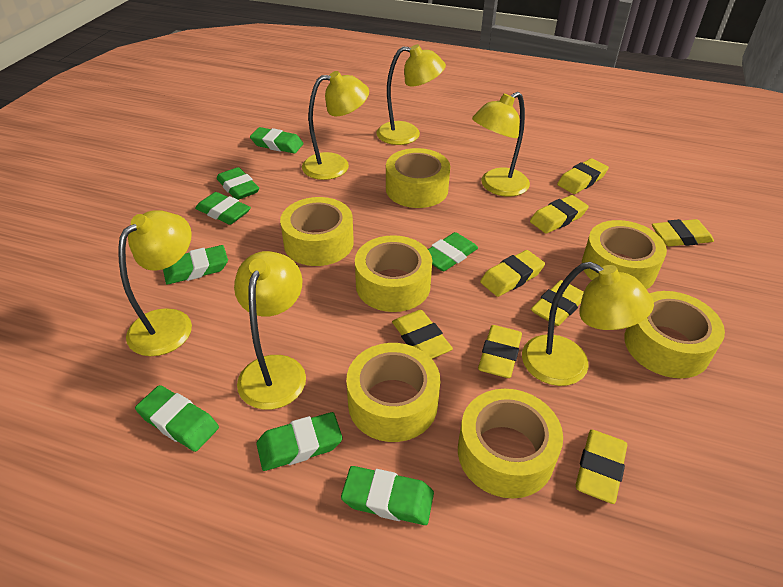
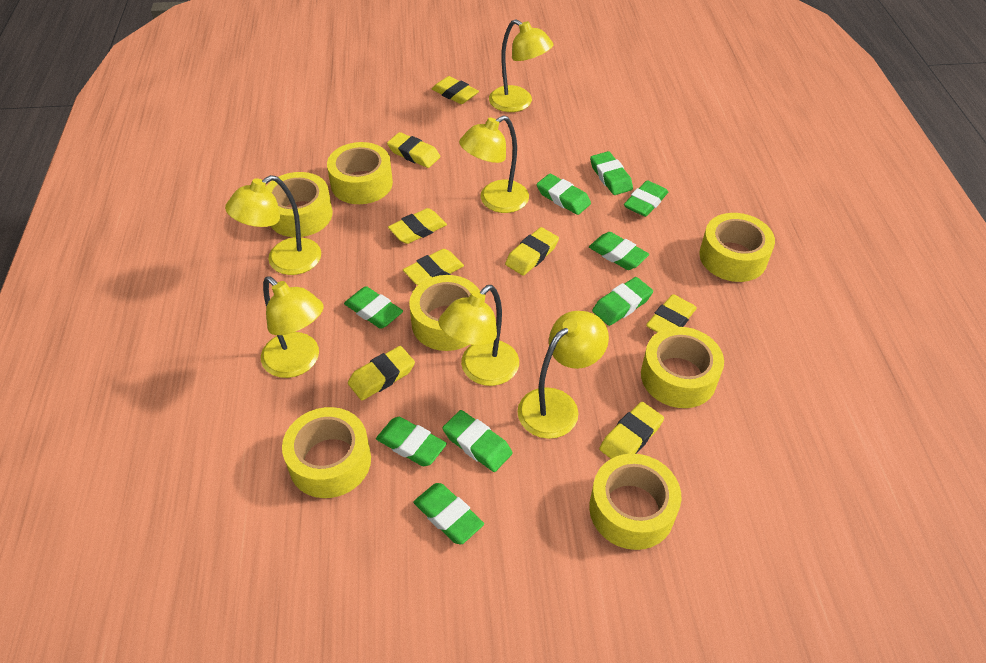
green eraser: [135,385,219,452] [163,245,228,285] [195,192,251,225] [217,167,259,200] [250,127,304,154] [256,412,343,471] [341,466,434,525] [428,232,478,271] = 8 -> [344,286,403,329] [376,417,447,466] [413,483,484,544] [443,410,512,472] [537,174,591,215] [589,232,649,270] [590,151,633,195] [592,277,653,326] [624,180,668,217] = 9

